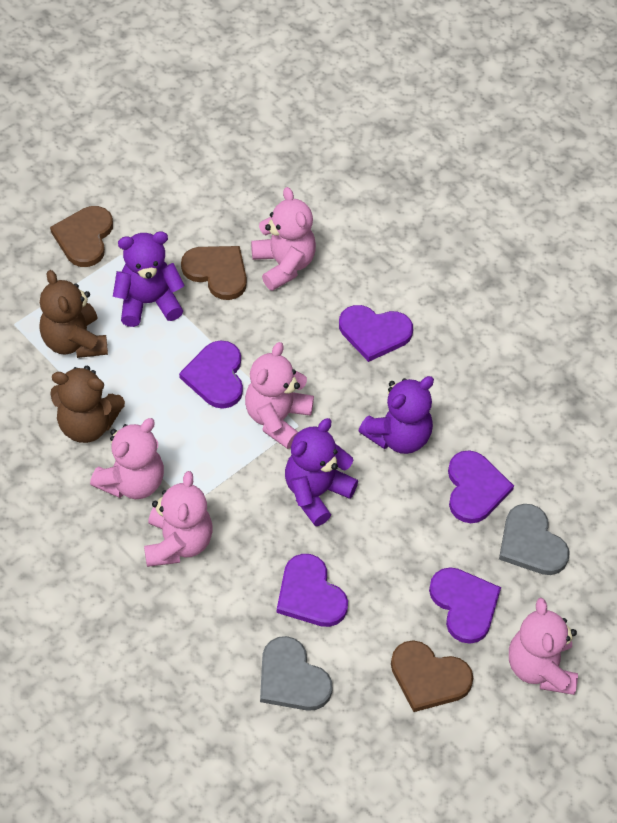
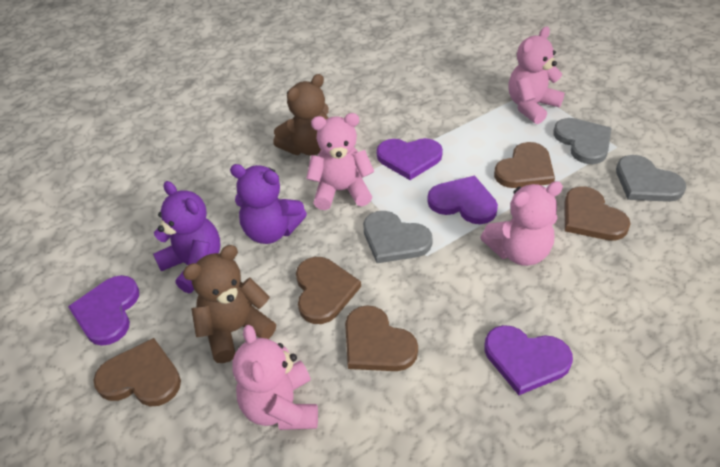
brown heart: [50,206,113,267] [181,246,247,300] [391,640,473,712] = 3 -> [93,338,181,407] [296,257,361,324] [345,305,418,371] [494,142,555,188] [564,187,631,241] = 5
grey heart: [260,636,333,711] [499,504,569,575] = 2 -> [363,211,433,263] [553,118,612,164] [616,155,686,202] = 3
pink teddy bear: [90,418,164,499] [144,471,213,567] [245,342,314,449] [251,187,316,291] [509,598,578,695] = 5 -> [232,325,318,430] [306,113,374,210] [480,181,563,266] [508,27,565,124] = 4
purple heart: [179,340,243,409] [277,554,348,627] [339,305,413,362] [429,567,501,644] [448,450,514,523] = 5 -> [68,275,139,346] [376,138,443,180] [427,176,498,224] [484,325,573,395] = 4
purple teddy bear: [113,232,185,327] [285,418,358,526] [358,376,434,454] = 3 -> [153,181,220,293] [230,164,307,244] = 2

